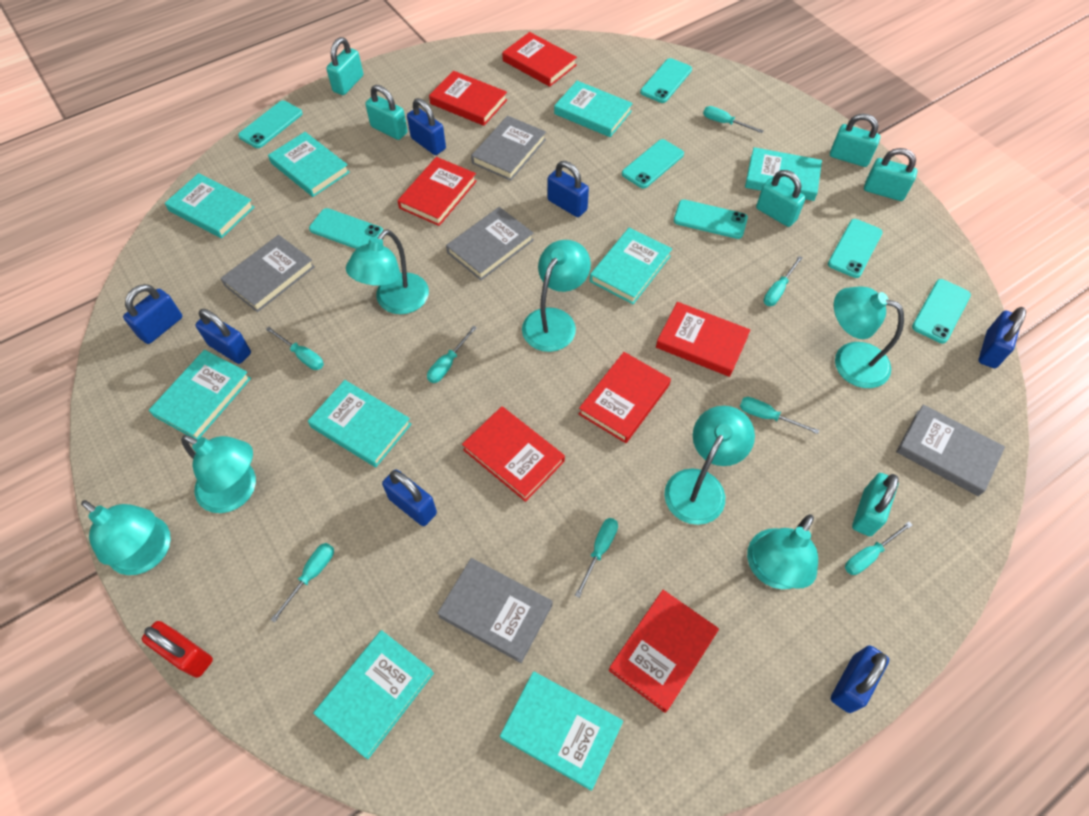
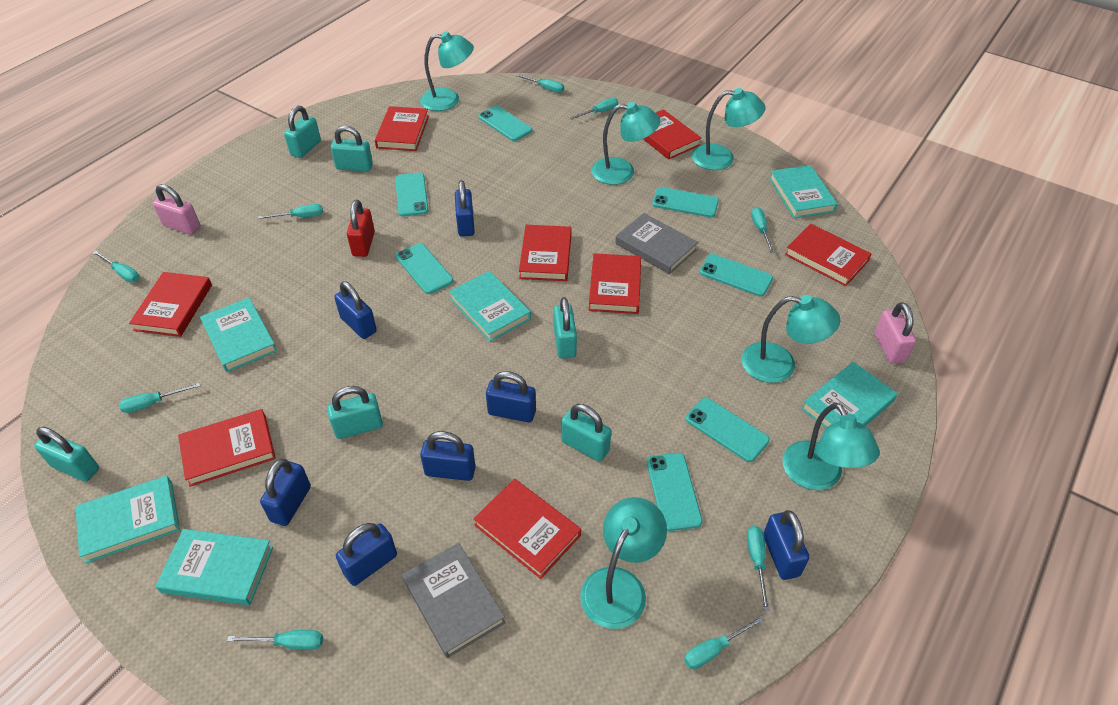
grey book: [220,235,315,312] [437,558,553,663] [446,207,534,280] [471,116,546,181] [896,405,1005,496] = 5 -> [402,543,505,658] [615,213,698,274] = 2
pink padlock: none = 0 -> [153,184,201,235] [874,302,916,364] = 2
red book: [398,157,477,226] [429,71,507,126] [462,406,565,502] [502,32,577,87] [579,352,671,443] [609,590,719,713] [656,302,750,377] = 7 -> [129,272,212,337] [178,409,276,487] [375,106,429,151] [473,479,581,579] [519,225,572,281] [589,253,641,314] [643,109,701,159] [785,224,872,286] = 8
turquoise book: [149,350,251,440] [165,173,255,238] [268,132,350,197] [308,380,412,467] [313,630,434,759] [500,672,623,791] [554,81,633,137] [590,227,672,304] [745,147,822,201] = 9 -> [75,476,180,563] [155,529,273,605] [200,297,277,372] [449,271,531,342] [769,165,838,218] [801,362,898,428] = 6
turquoise lamp: [81,500,171,575] [181,435,256,513] [346,229,429,314] [522,240,591,352] [664,406,755,525] [747,514,818,589] [834,286,904,388] = 7 -> [420,31,474,111] [580,497,667,629] [591,102,661,185] [691,88,766,170] [742,295,840,383] [782,403,880,490] = 6
turquoise screwdriver: [266,327,324,370] [270,543,334,622] [427,326,477,383] [575,518,618,598] [703,106,763,133] [740,397,819,434] [763,256,802,306] [845,522,912,575] = 8 -> [93,251,139,282] [119,383,200,413] [227,630,323,650] [258,204,323,219] [516,74,564,93] [570,98,618,119] [684,615,765,669] [747,526,770,611] [751,207,774,253] = 9

